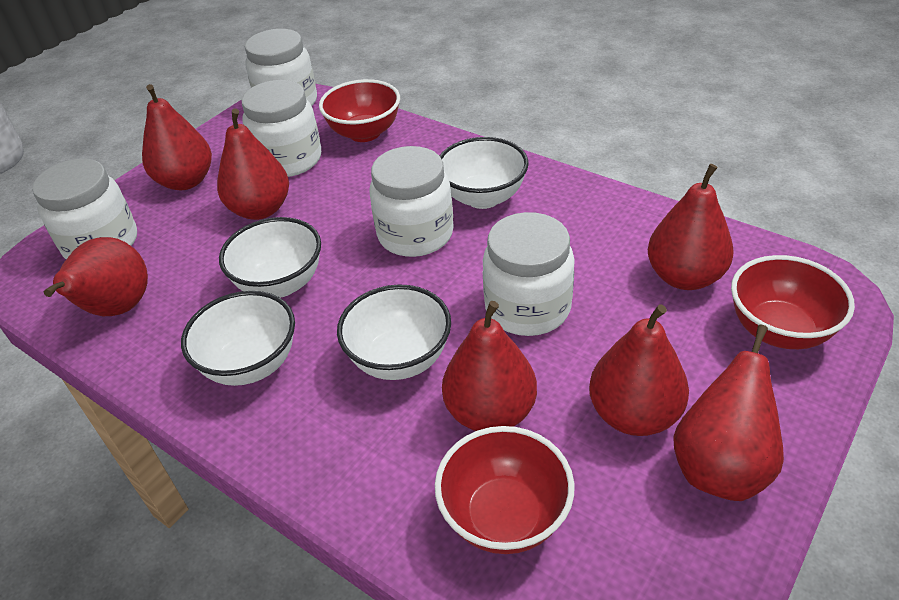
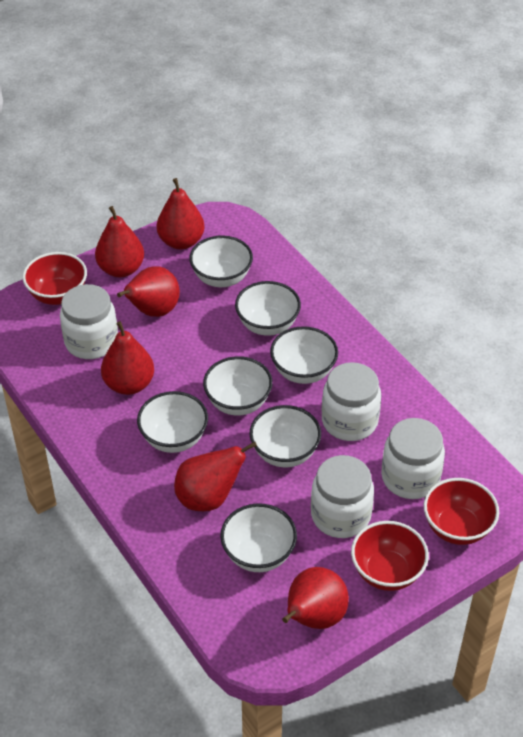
red pear: [44,237,148,316] [142,84,212,190] [217,108,289,220] [442,301,537,431] [589,304,689,436] [648,164,734,290] [673,325,784,501] = 7 -> [95,206,144,277] [101,321,154,395] [117,266,180,317] [157,178,205,249] [174,442,257,511] [282,567,349,629] = 6
white bowl: [181,291,295,386] [219,217,321,298] [337,284,451,380] [440,137,529,209] = 4 -> [137,391,208,453] [189,235,253,287] [203,356,273,415] [220,503,297,572] [235,281,301,336] [249,405,321,467] [270,326,338,384] = 7
white jar: [32,159,137,259] [241,80,321,177] [245,29,317,106] [369,146,454,257] [483,212,575,336] = 5 -> [60,284,118,359] [311,455,374,538] [322,362,381,441] [381,418,445,499] = 4

